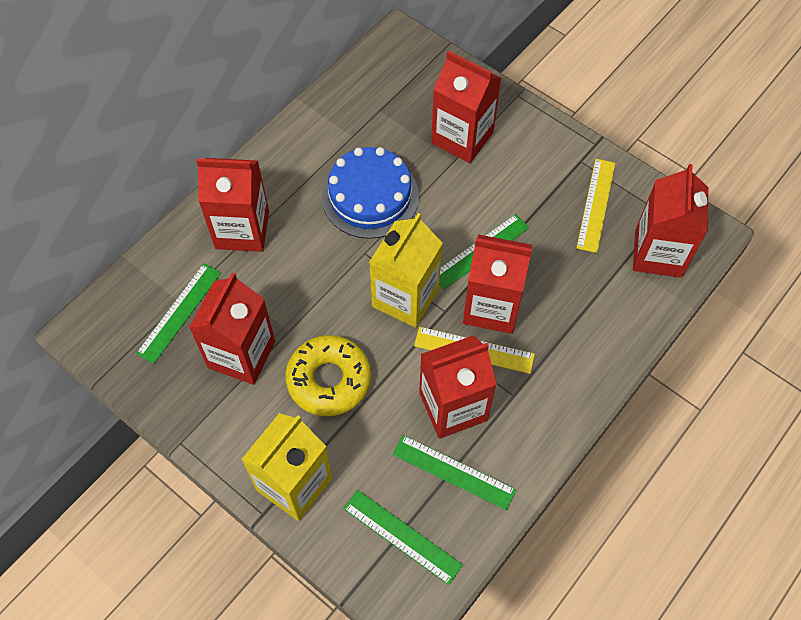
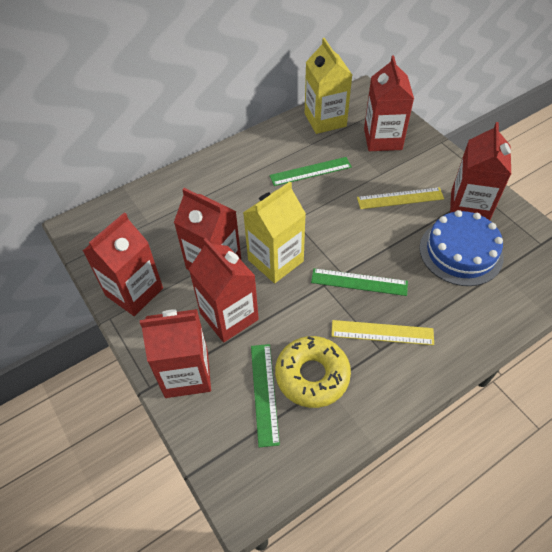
green ruler: [136,263,221,364] [343,490,463,585] [392,435,516,510] [439,214,529,289] = 4 -> [251,344,280,447] [269,157,352,186] [311,268,408,296] = 3

